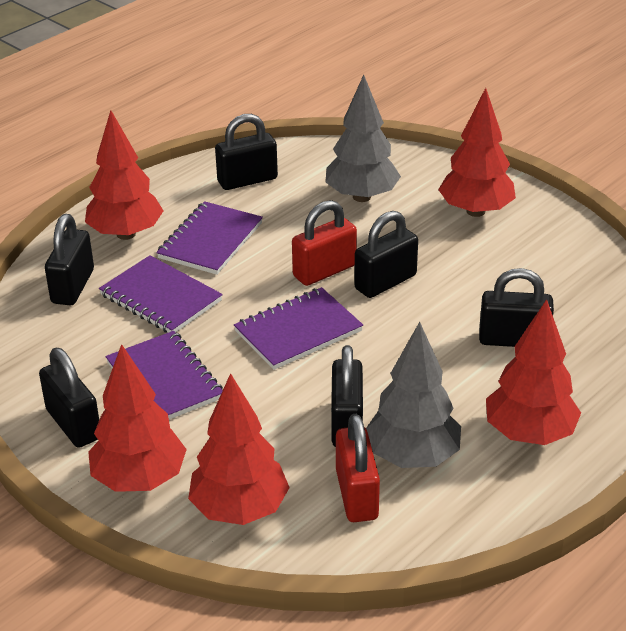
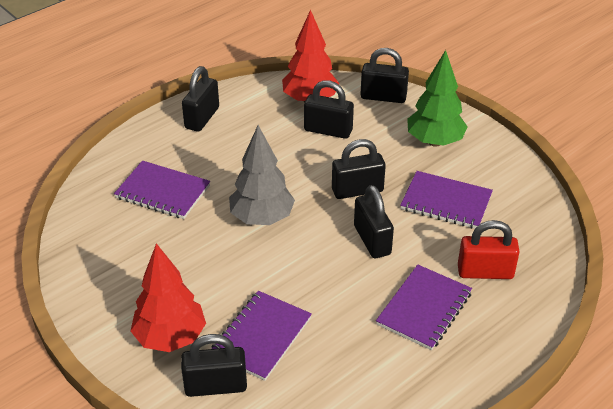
green tree: none = 0 -> [407,50,468,147] = 1
grey tree: [325,75,401,202] [366,322,461,468] = 2 -> [229,125,295,225] = 1
red padlock: [292,200,357,286] [336,414,380,522] = 2 -> [458,220,520,279] = 1
red tree: [85,110,163,240] [88,344,187,492] [188,373,290,525] [438,88,516,217] [486,299,581,445] = 5 -> [131,243,206,352] [282,10,339,103] = 2

